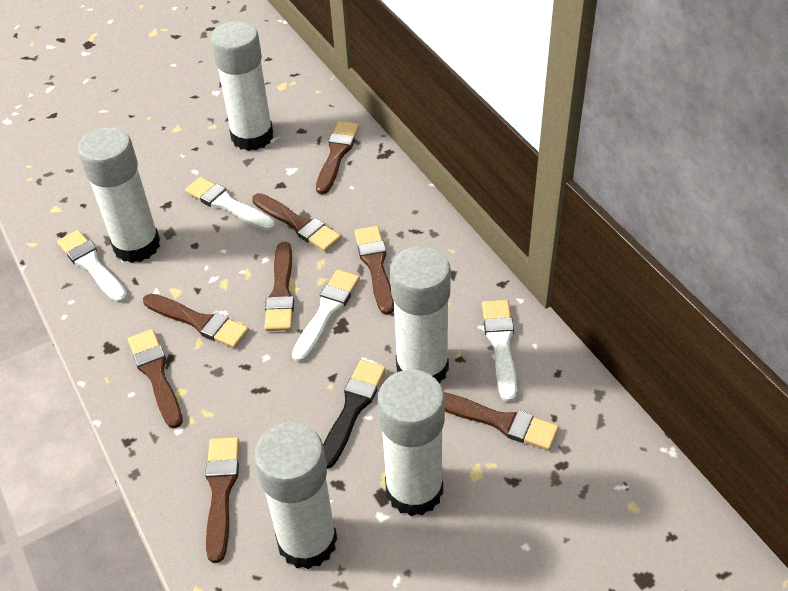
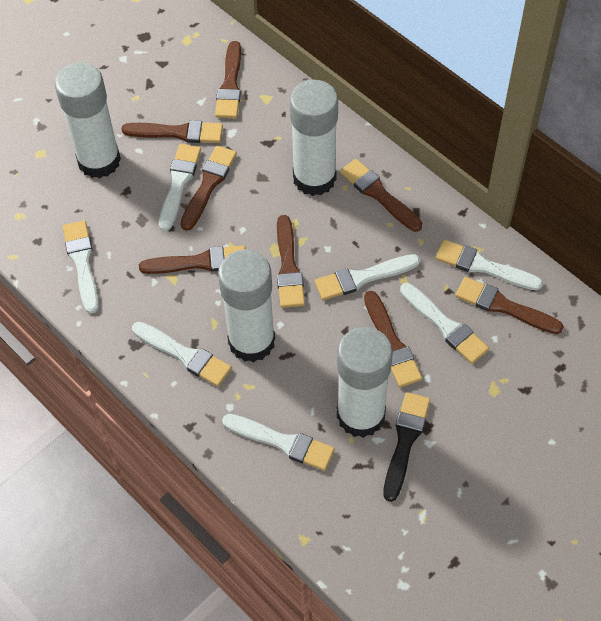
white brush: [57,230,128,303] [185,177,275,231] [292,270,360,362] [482,300,517,402] = 4 -> [63,220,99,314] [132,322,232,386] [159,144,201,231] [222,414,335,471] [314,254,420,301] [400,283,489,364] [436,240,543,290] = 7
white glue stick: [78,127,160,263] [211,21,273,151] [254,422,337,569] [378,370,445,516] [390,246,451,384] = 5 -> [55,62,121,178] [218,250,275,362] [289,80,338,196] [337,327,393,438] = 4

